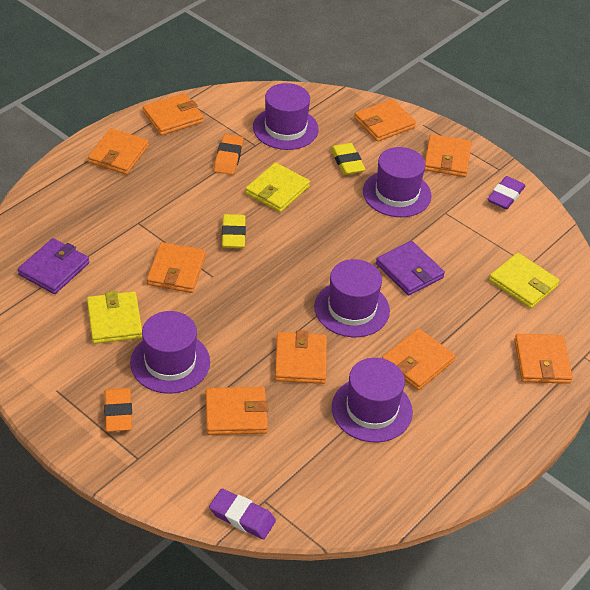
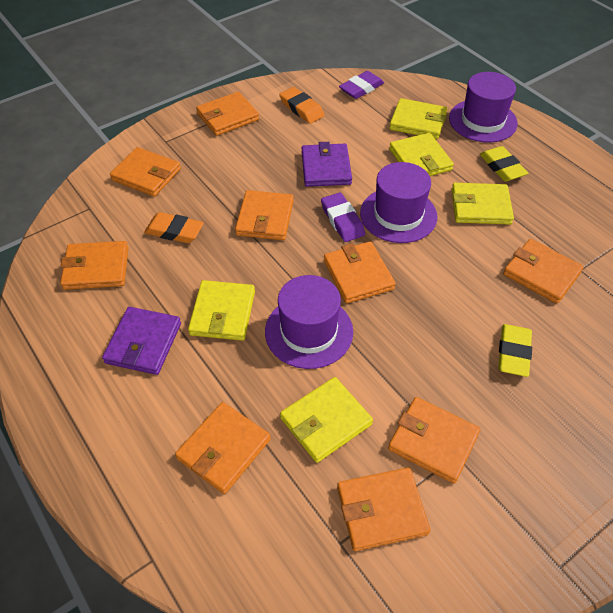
purple hat: [130,311,210,394] [253,83,319,150] [314,259,390,337] [332,358,413,443] [363,147,432,217] = 5 -> [265,275,353,369] [360,162,437,243] [449,72,518,143] = 3
yellow wallet: [87,291,142,344] [245,163,310,212] [489,253,559,308] = 3 -> [188,280,255,341] [280,377,373,463] [389,98,447,139] [389,133,454,176] [452,183,514,225] = 5

